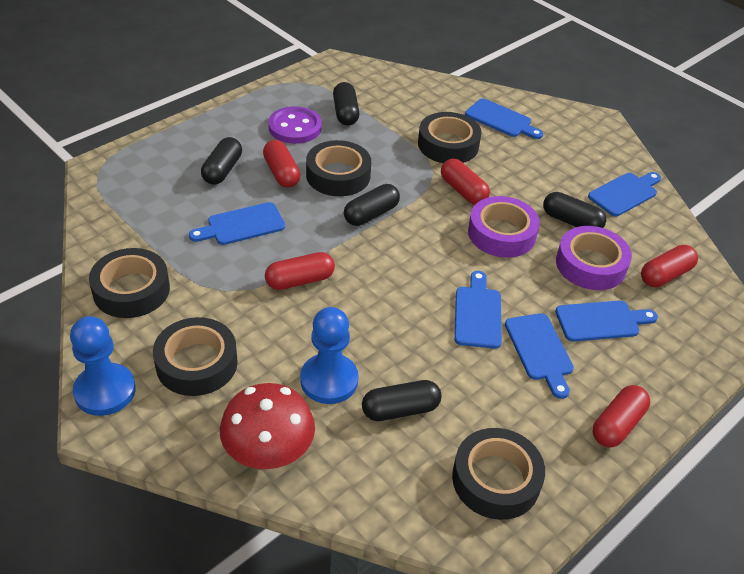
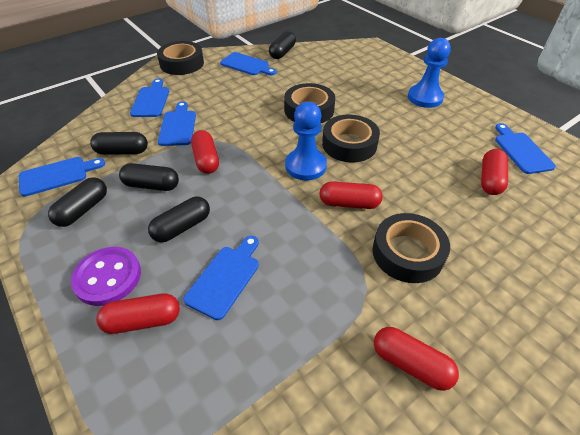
black tape: [89,248,170,318] [153,317,238,396] [306,140,371,196] [418,112,481,163] [452,428,545,520] = 5 -> [157,41,204,75] [284,83,335,123] [322,114,380,163] [372,213,450,283] = 4
purple tape: [468,196,540,258] [556,226,632,290] = 2 -> none = 0
red mushroom: [220,383,315,469] = 1 -> none = 0

